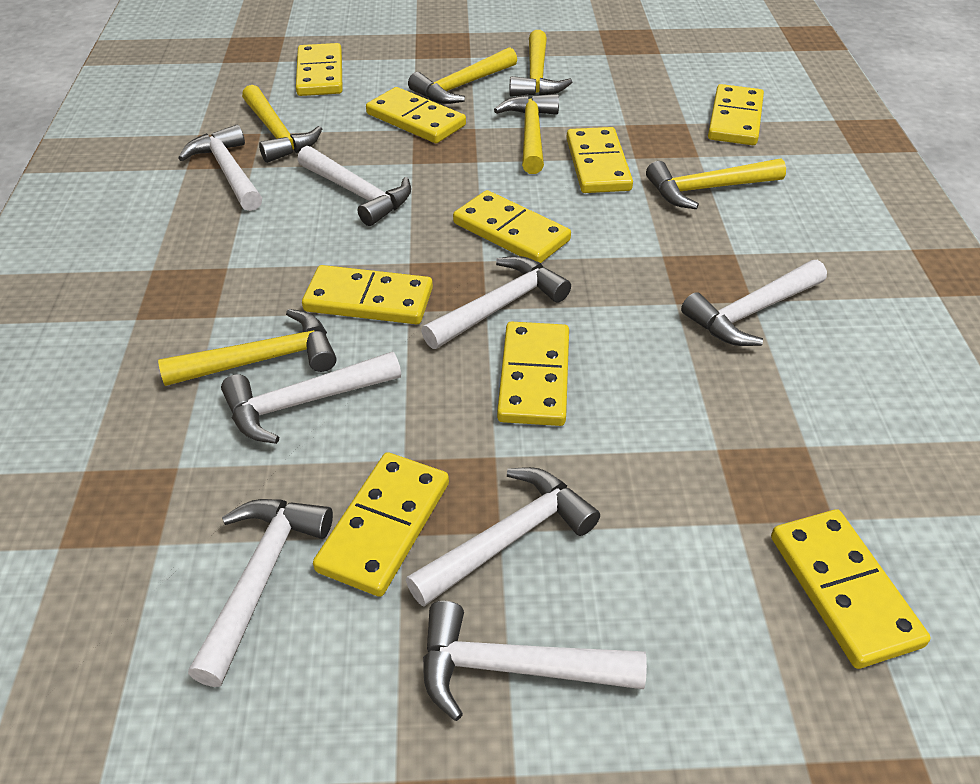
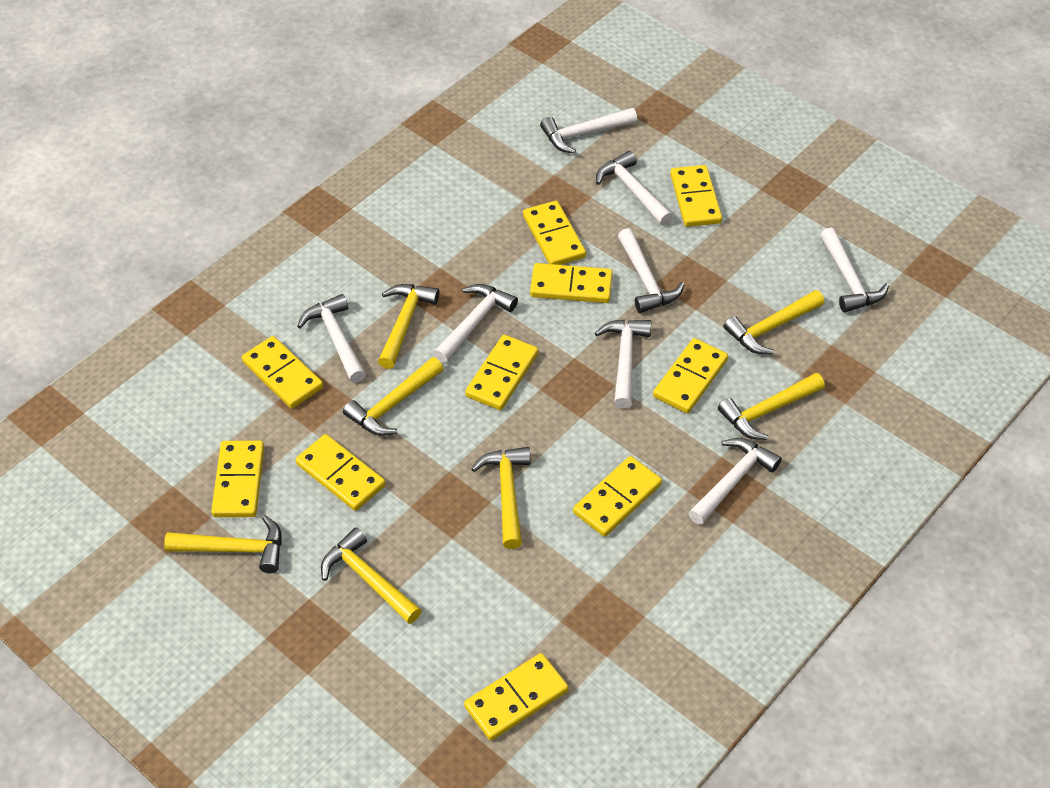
yellow domino: [296,43,343,96] [302,265,433,324] [313,452,449,597] [366,87,466,143] [453,190,571,263] [497,322,569,426] [567,127,633,193] [708,84,764,145] [771,509,931,669] = 9 -> [211,441,264,517] [242,336,323,409] [296,434,386,511] [464,653,568,741] [465,335,538,410] [523,201,586,265] [530,263,613,303] [573,456,662,537] [653,338,728,413] [670,165,722,227] = 10
yellow hammer: [158,309,336,386] [242,85,322,163] [408,47,517,104] [494,94,559,174] [509,30,572,96] [646,158,786,209] = 6 -> [164,516,282,573] [321,528,422,624] [343,357,444,436] [378,284,439,369] [471,447,531,549] [718,373,825,440] [723,290,824,354] = 7

